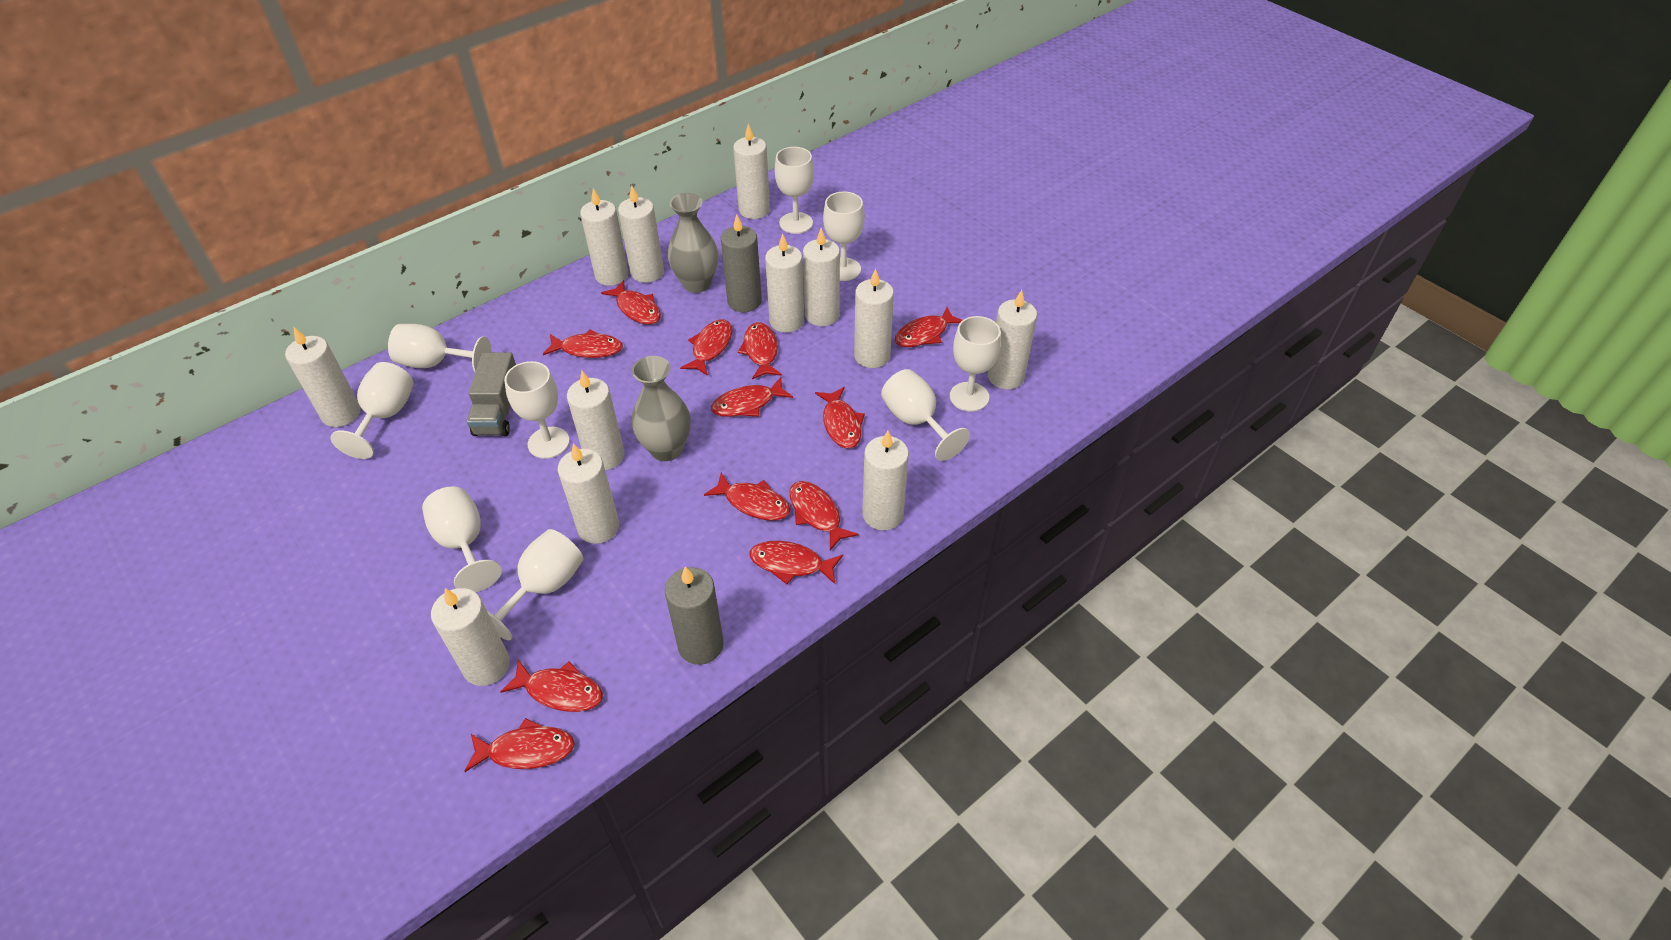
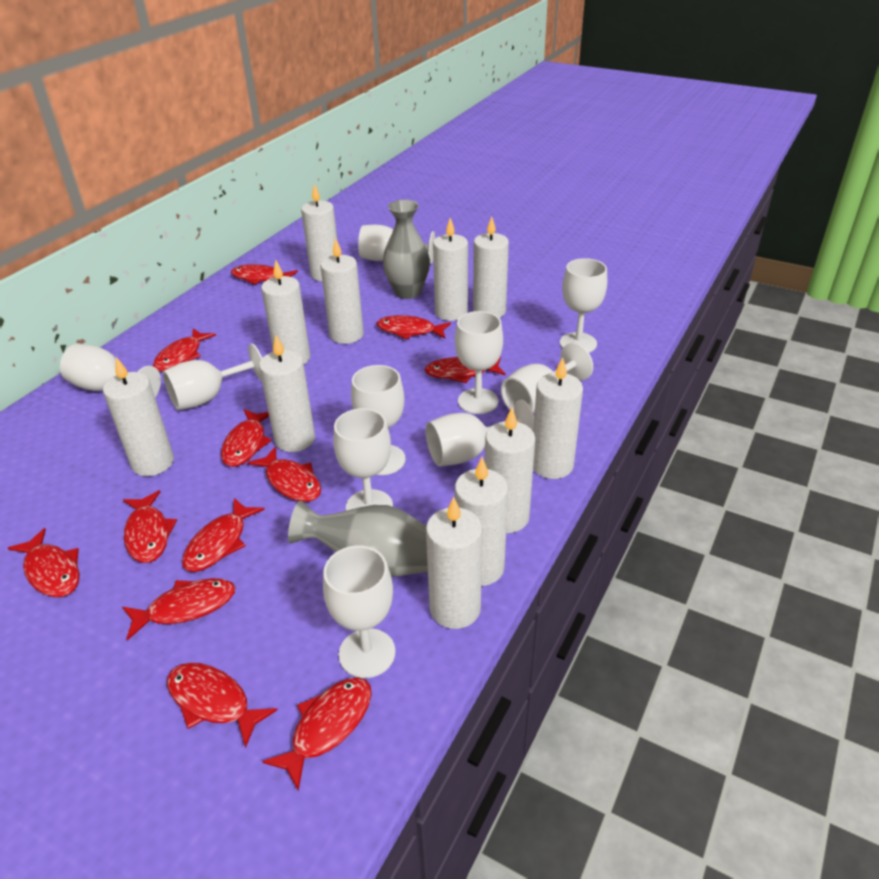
grey candle: [665,566,724,665] [721,214,762,312] = 2 -> none = 0
grey truck: [467,352,516,436] = 1 -> none = 0
white candle: [285,327,361,427] [431,588,510,686] [558,443,619,544] [567,371,624,470] [580,188,628,286] [618,185,664,283] [733,124,770,219] [765,234,804,333] [803,228,840,326] [854,268,894,368] [862,431,909,530] [988,290,1037,389] = 12 -> [103,357,174,476] [259,335,315,452] [261,260,310,364] [301,184,338,281] [320,238,364,344] [426,497,482,629] [433,218,468,321] [455,457,508,586] [473,216,509,318] [485,407,535,533] [533,357,583,479] = 11
white goblet: [330,362,413,459] [388,324,491,372] [422,486,502,592] [487,529,583,640] [504,361,570,459] [775,147,814,234] [823,191,865,281] [881,369,970,461] [950,316,1001,412] = 9 -> [60,344,161,397] [163,344,262,410] [323,546,395,678] [333,408,393,511] [351,365,406,475] [358,225,435,264] [426,399,534,466] [455,311,503,414] [501,343,593,414] [560,258,607,353] = 10

